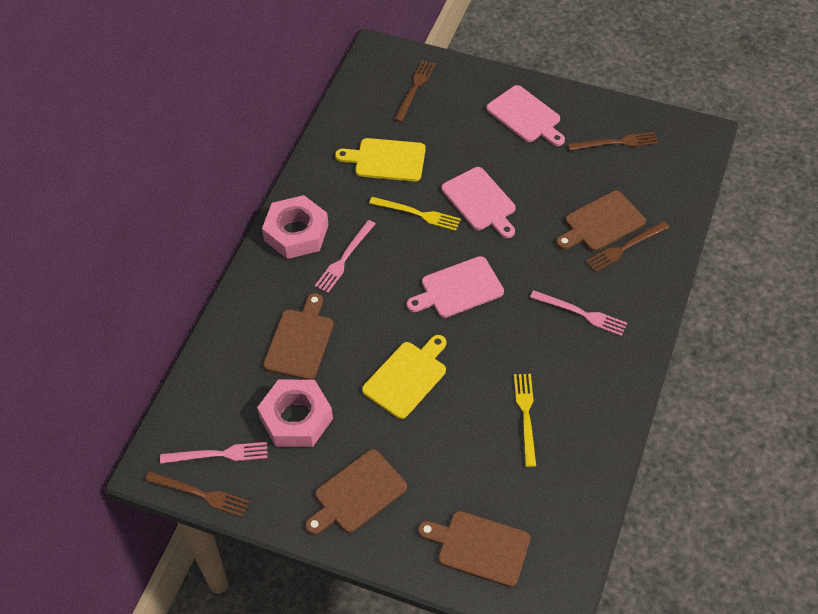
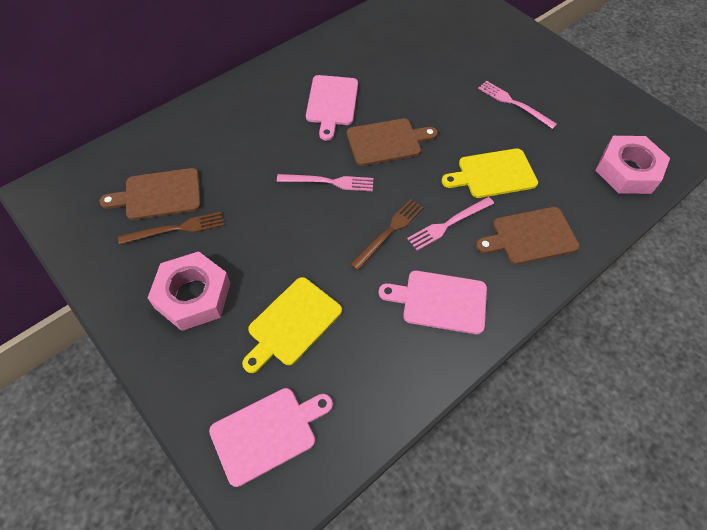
brown cutting board: [263,293,334,380] [305,449,407,535] [418,511,530,587] [556,191,646,251] = 4 -> [100,168,201,220] [347,119,438,166] [476,207,580,264] = 3
brown fork: [145,471,250,517] [394,60,435,122] [568,132,658,151] [586,221,669,272] = 4 -> [118,212,224,245] [350,199,424,270] = 2
yellow fork: [369,197,461,231] [514,374,536,467] = 2 -> none = 0

